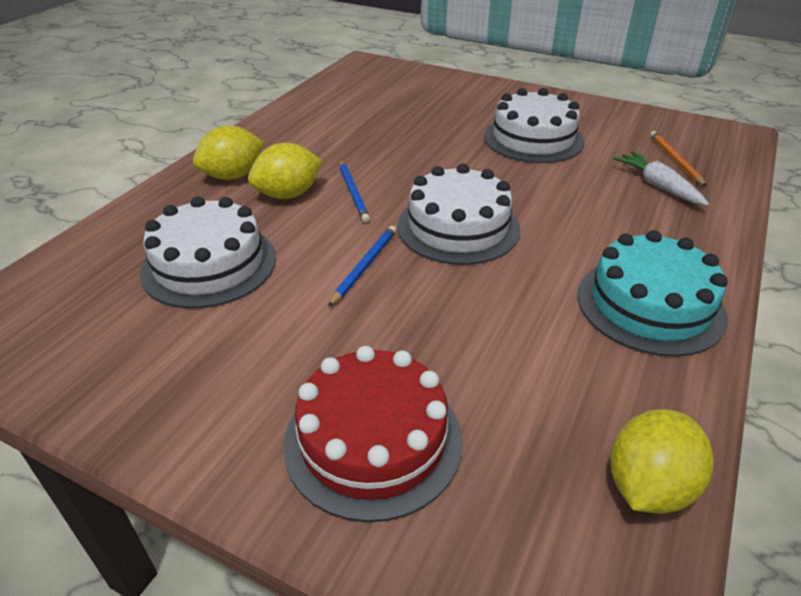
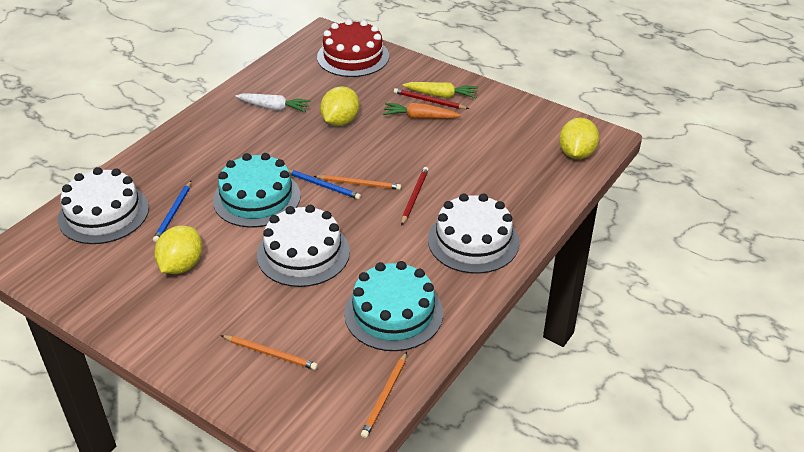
orange carrot: none = 0 -> [383,103,461,119] = 1
orange pencil: [650,131,707,187] = 1 -> [221,335,318,370] [314,175,401,190] [361,352,407,438] = 3
red pencil: none = 0 -> [394,88,469,109] [401,167,429,226] = 2
turquoise cake: [577,230,728,357] = 1 -> [213,153,301,227] [344,261,443,351] = 2
yellow carrot: none = 0 -> [403,82,478,98] = 1

